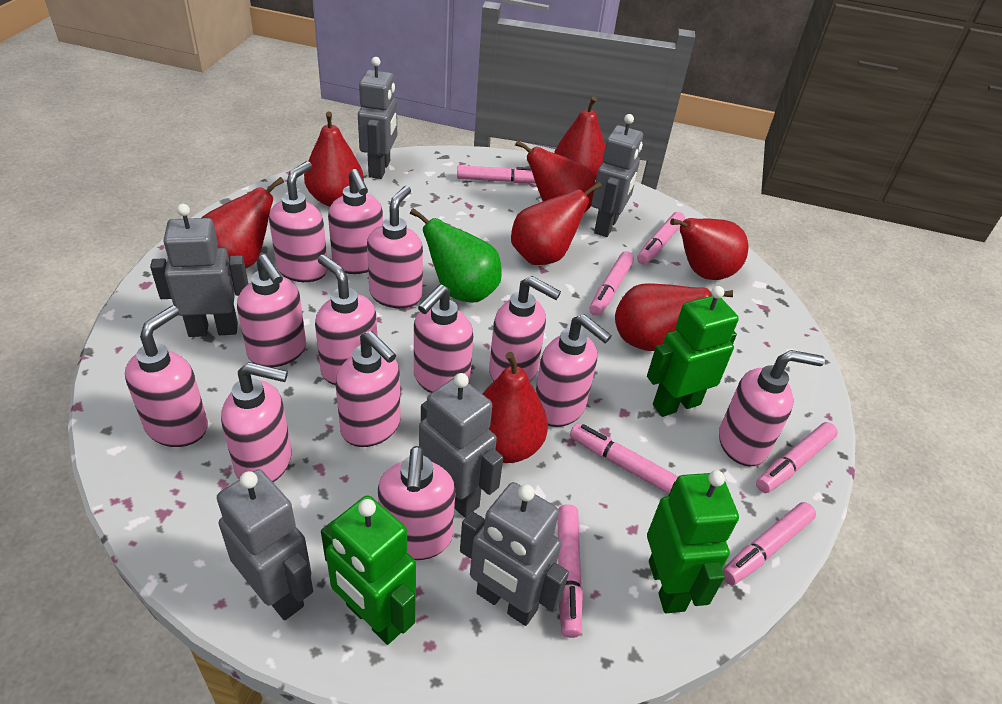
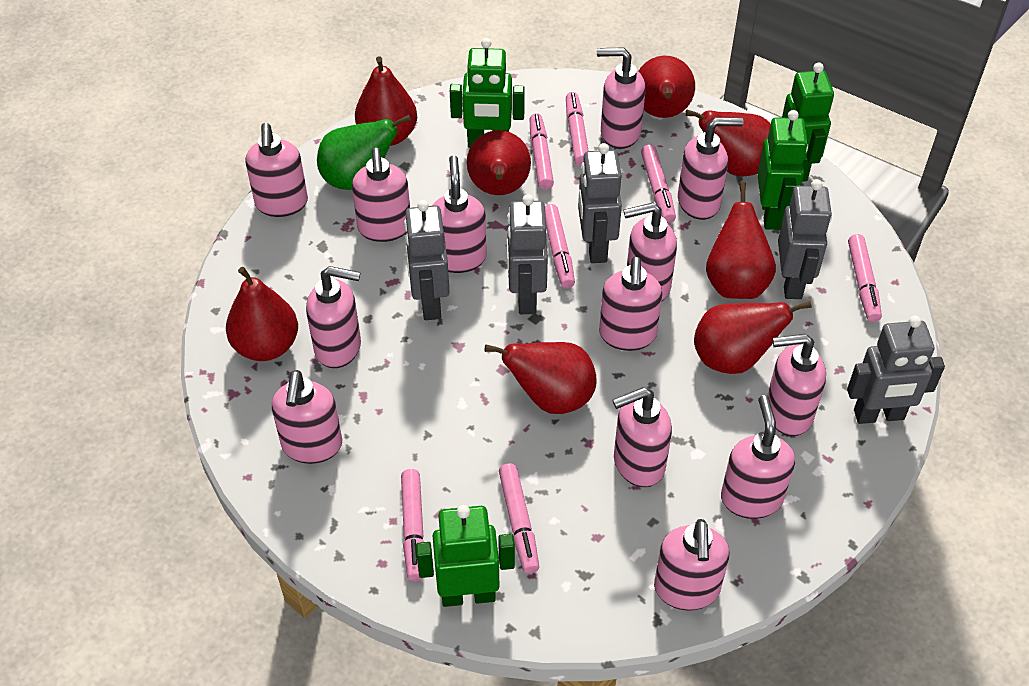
green robot: [321,495,416,645] [647,286,739,417] [647,470,739,613] = 3 -> [416,505,515,607] [450,38,525,148] [757,110,808,230] [782,62,834,182] = 4
grey robot: [150,204,248,337] [217,469,313,620] [358,57,397,179] [419,373,503,518] [460,482,569,626] [592,114,643,237] = 6 -> [404,200,450,320] [507,194,548,314] [578,143,622,263] [778,179,832,299] [847,315,945,424] = 5

